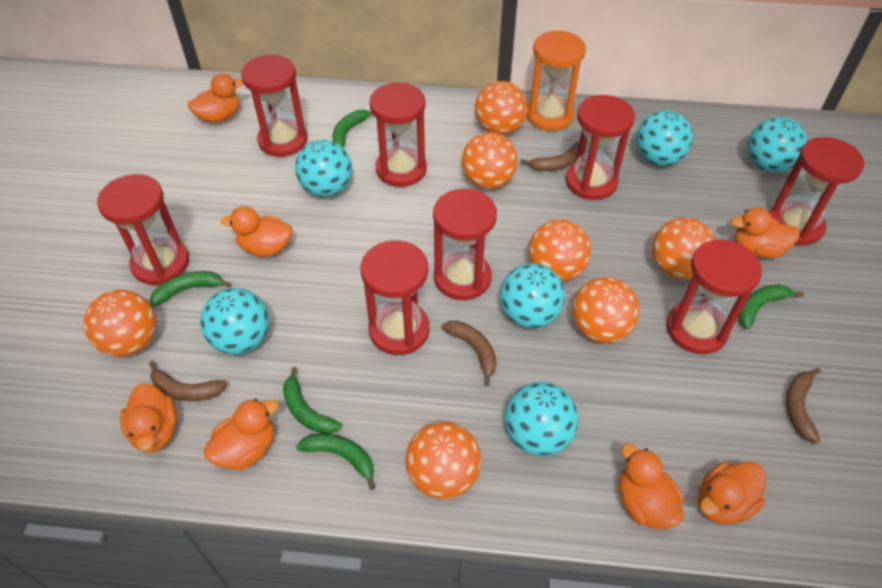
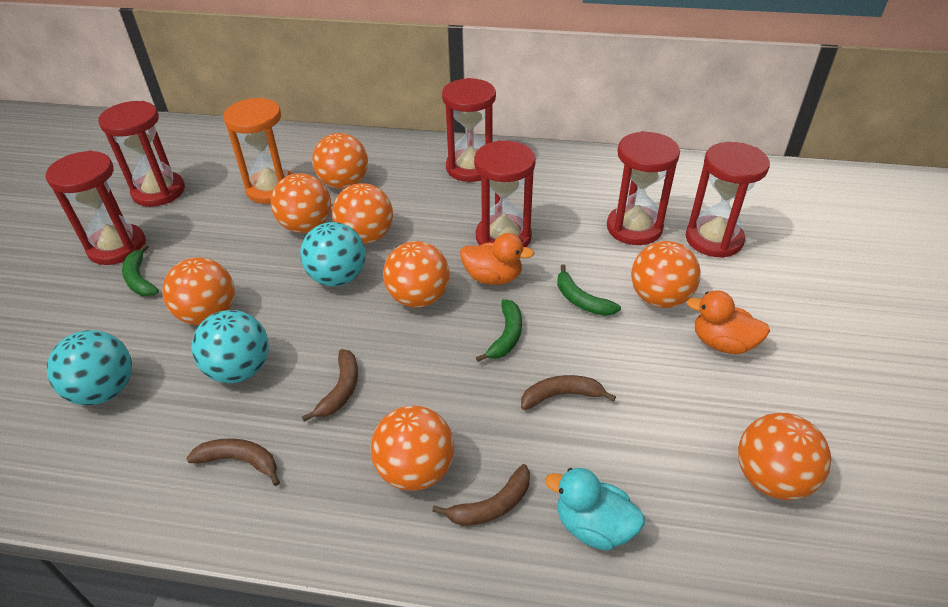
green banana: [150,271,231,307] [283,367,342,434] [296,433,376,490] [333,110,372,147] [738,285,804,329] = 5 -> [122,244,159,296] [476,299,522,362] [557,265,621,316] = 3
orange ball: [84,290,156,356] [405,421,481,499] [462,132,517,189] [475,81,527,135] [528,220,591,281] [572,277,640,343] [652,218,716,280] = 7 -> [162,257,235,325] [271,173,331,233] [312,133,368,189] [332,183,393,244] [370,405,454,491] [383,241,450,307] [631,241,701,308] [738,413,831,500] = 8
orange duck: [120,383,177,453] [188,73,243,123] [203,398,279,470] [221,206,292,256] [619,443,684,529] [698,462,766,524] [730,207,800,258] = 7 -> [460,233,534,285] [687,290,770,354] = 2
red hourglass: [97,174,189,285] [241,55,308,157] [361,240,430,355] [369,83,427,187] [433,189,497,300] [566,95,635,200] [666,239,762,354] [769,137,864,246] = 8 -> [45,151,146,265] [99,101,185,207] [442,78,496,182] [474,140,536,247] [607,131,680,245] [686,142,770,258] = 6
turquoise ball: [200,288,269,355] [295,140,352,197] [500,263,565,328] [505,382,579,456] [636,110,693,166] [747,117,807,173] = 6 -> [47,330,132,405] [191,310,269,383] [300,222,366,287] = 3
turquoise duck: none = 0 -> [545,468,645,551] = 1

